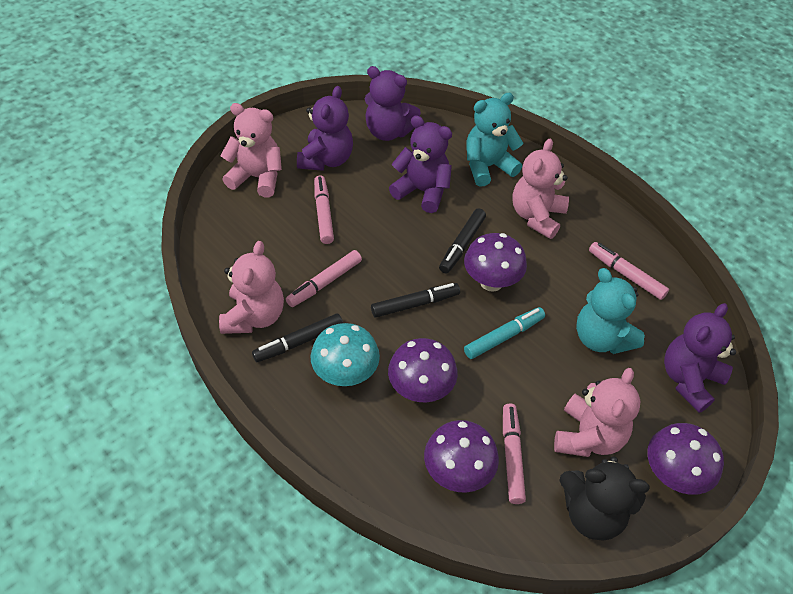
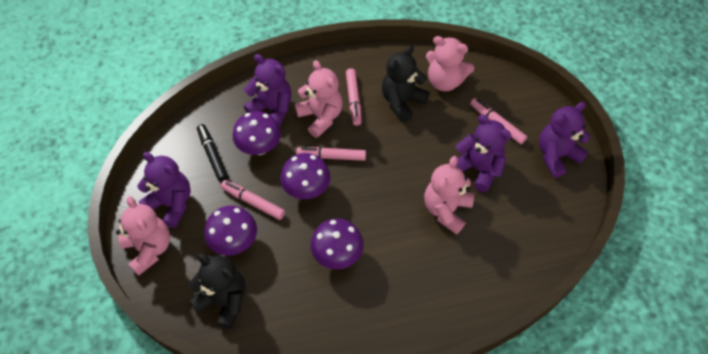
black marker: [252,313,343,362] [371,283,460,318] [439,208,486,273] = 3 -> [197,124,228,182] = 1
black teddy bear: [559,456,650,541] = 1 -> [188,253,246,329] [382,45,430,122] = 2
turquoise marker: [464,307,545,359] = 1 -> none = 0
turquoise mushroom: [310,323,380,386] = 1 -> none = 0
turquoise teddy bear: [466,93,523,187] [576,268,645,354] = 2 -> none = 0

